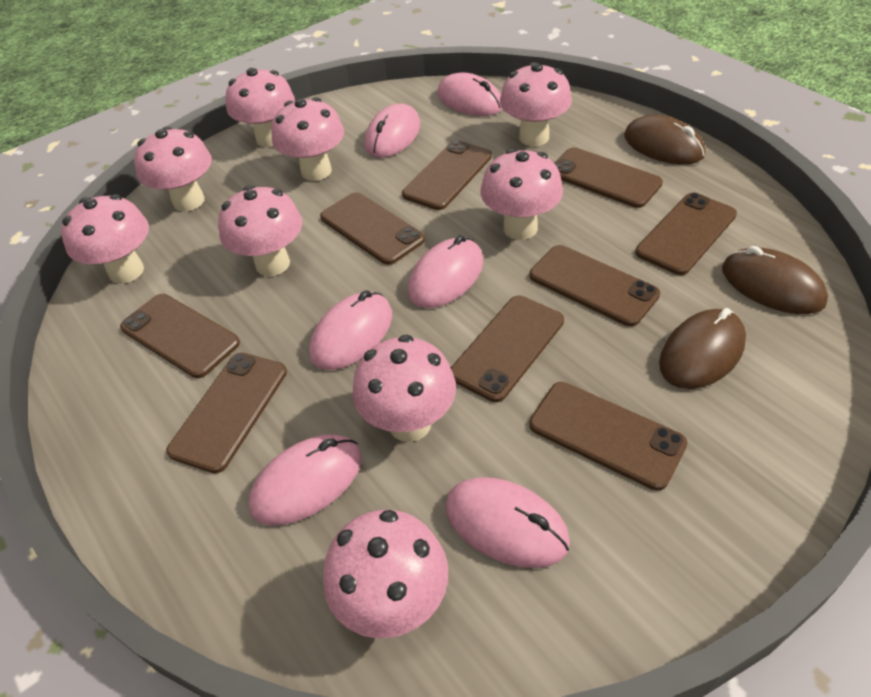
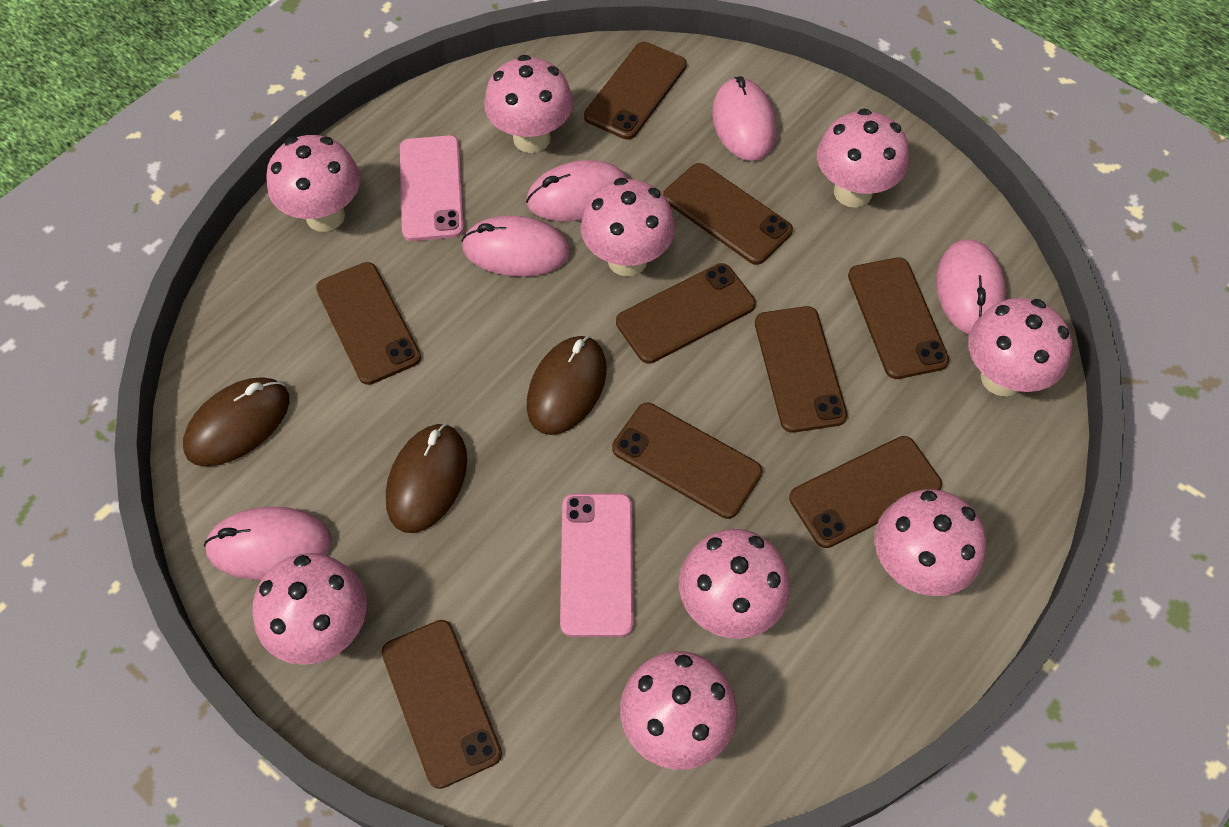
pink mouse: [249,434,362,525] [309,290,392,370] [365,103,420,158] [408,235,483,308] [437,72,502,116] [445,477,570,568] = 6 -> [204,507,332,580] [461,216,570,277] [526,160,628,221] [712,76,776,161] [936,239,1006,334] = 5
pink phone: none = 0 -> [400,135,464,241] [560,493,634,637] = 2

